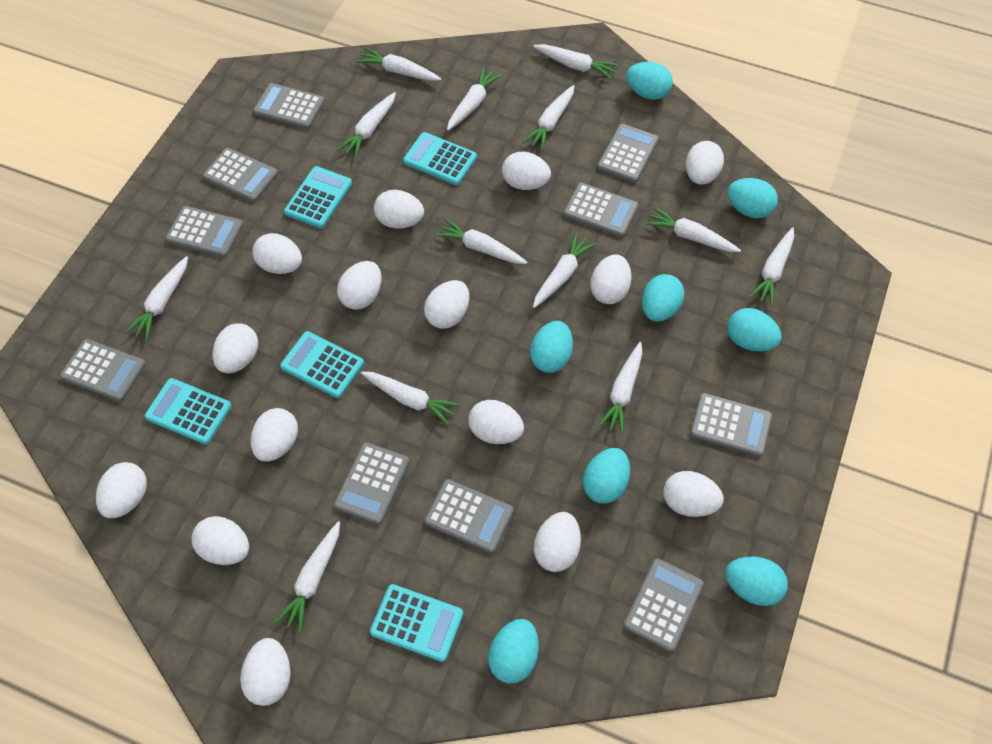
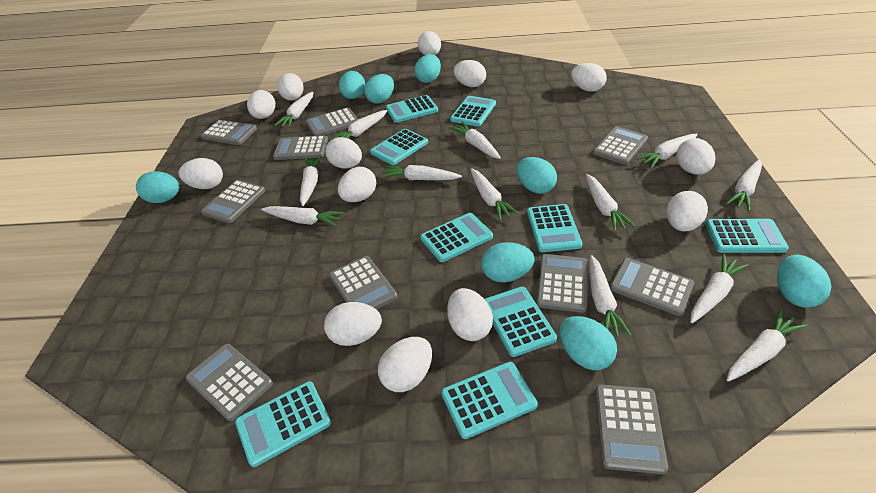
turquoise calculator: [145,378,232,445] [280,331,364,398] [284,166,352,228] [370,584,463,662] [403,132,477,185] = 5 -> [235,381,331,467] [370,129,428,165] [386,95,438,123] [420,213,493,262] [441,362,538,439] [450,96,496,127] [485,287,557,357] [527,204,583,252] [705,219,789,253] = 9
white egg: [96,462,147,518] [191,516,249,565] [212,323,258,373] [240,638,291,706] [251,408,298,462] [252,233,302,274] [337,261,381,310] [374,190,424,229] [424,280,470,329] [468,400,524,444] [502,152,551,190] [534,512,581,572] [590,254,632,304] [663,471,724,517] [686,141,724,185] = 15 -> [179,158,223,189] [247,90,275,119] [277,73,303,101] [324,302,382,346] [325,137,362,169] [338,167,376,202] [378,337,432,392] [418,31,441,55] [447,288,493,341] [454,60,486,87] [571,63,607,92] [667,191,708,231] [676,138,715,175] = 13

